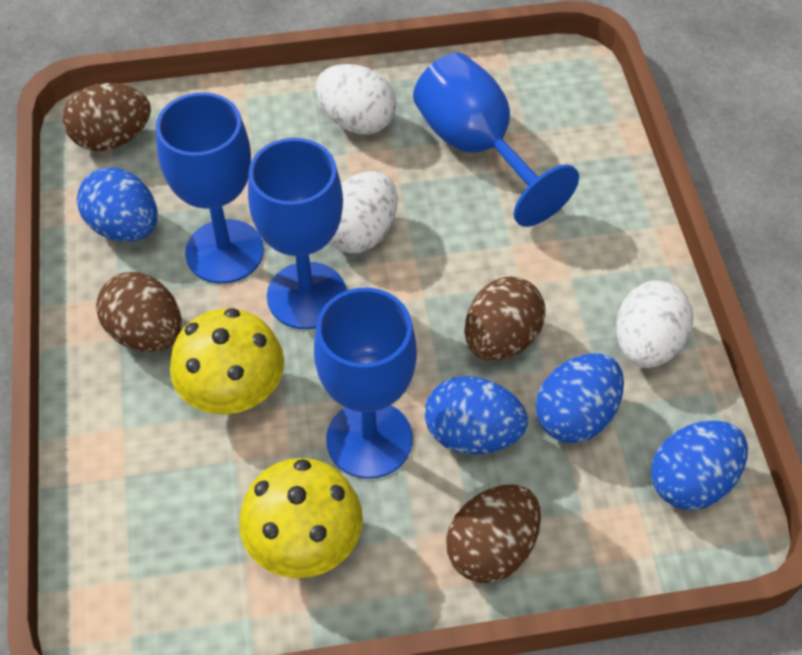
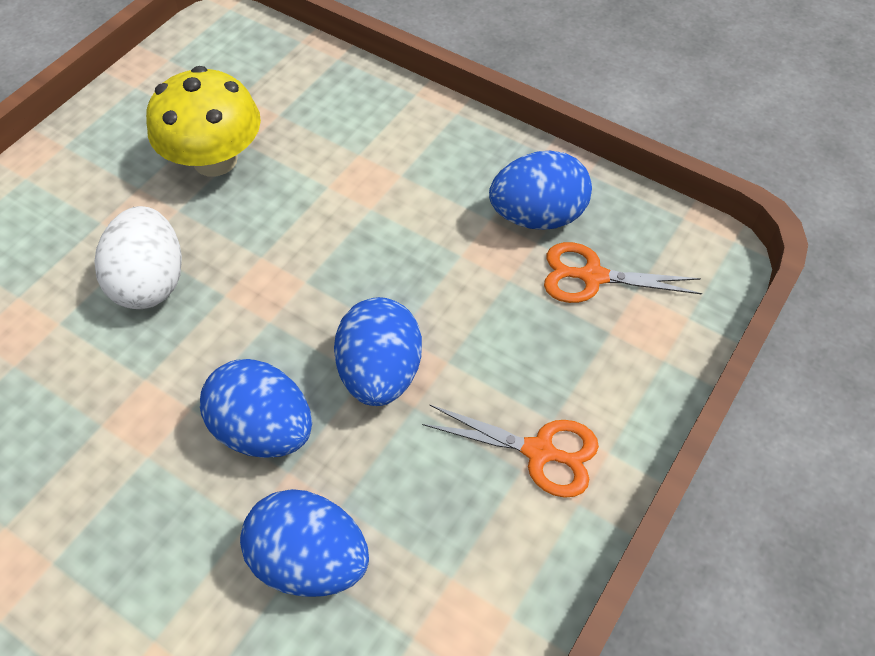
blue goblet: [156,92,264,284] [248,138,347,329] [314,288,417,479] [413,53,579,227] = 4 -> none = 0
brown egg: [63,83,151,151] [96,272,182,352] [446,484,541,583] [465,276,545,361] = 4 -> none = 0
orange scissors: none = 0 -> [422,404,599,498] [544,242,702,303] = 2
white egg: [316,64,397,135] [329,171,398,253] [616,281,693,368] = 3 -> [94,206,182,309] = 1
yellow mushroom: [170,308,284,414] [239,458,363,578] = 2 -> [146,66,261,176] = 1

